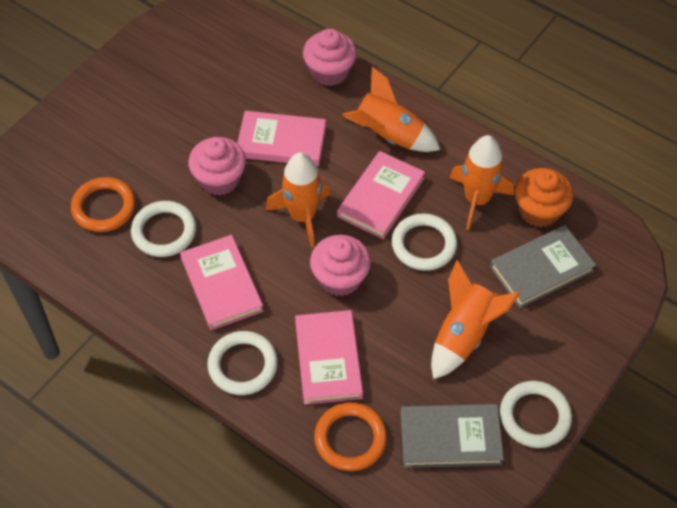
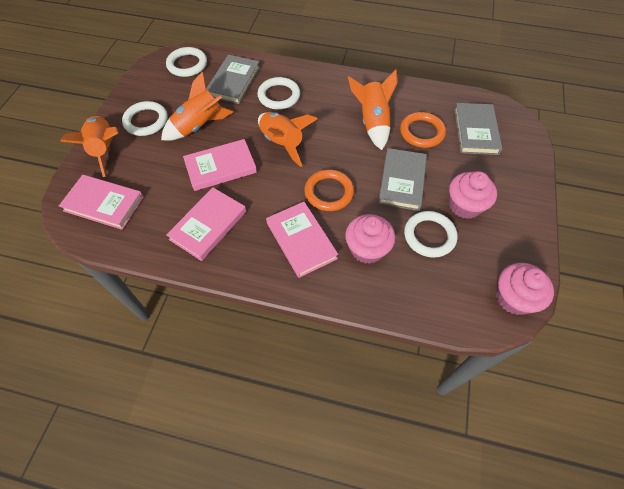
grey book: [400,404,504,468] [490,225,596,308] = 2 -> [206,55,260,104] [378,148,427,211] [454,103,502,155] = 3
orange cupcake: [515,168,573,227] = 1 -> none = 0

